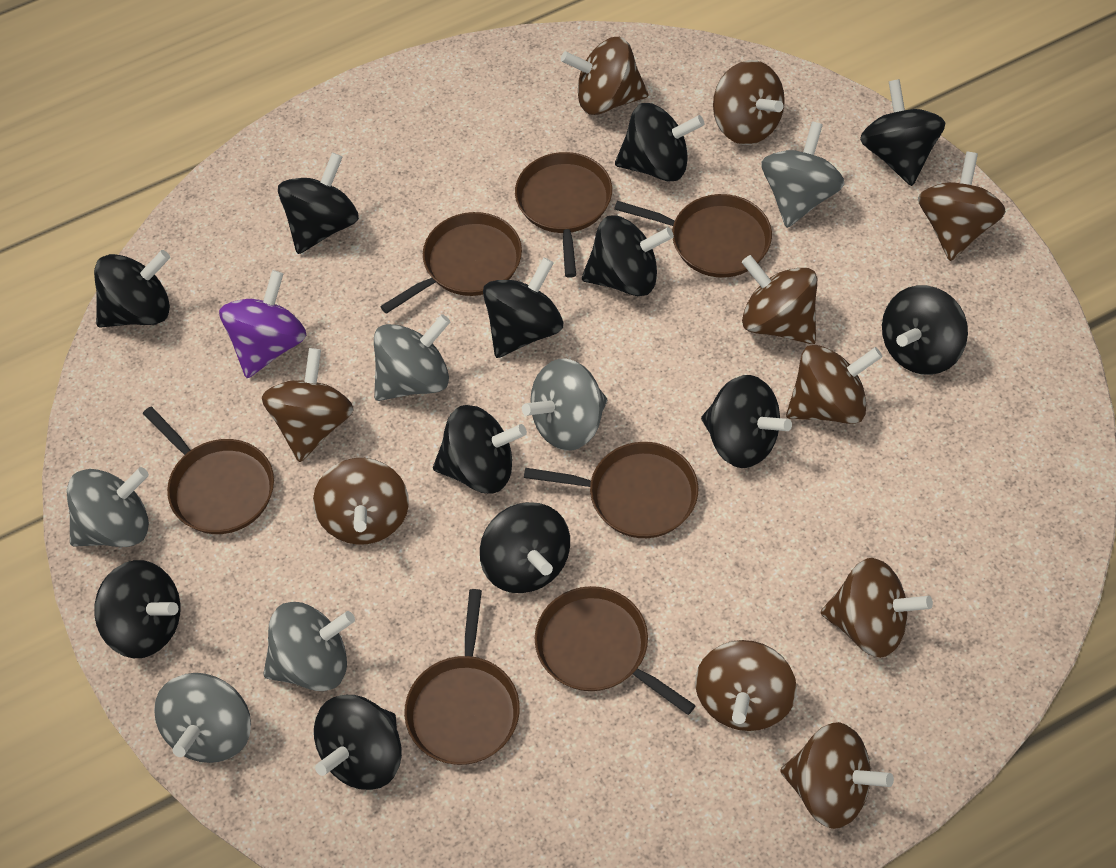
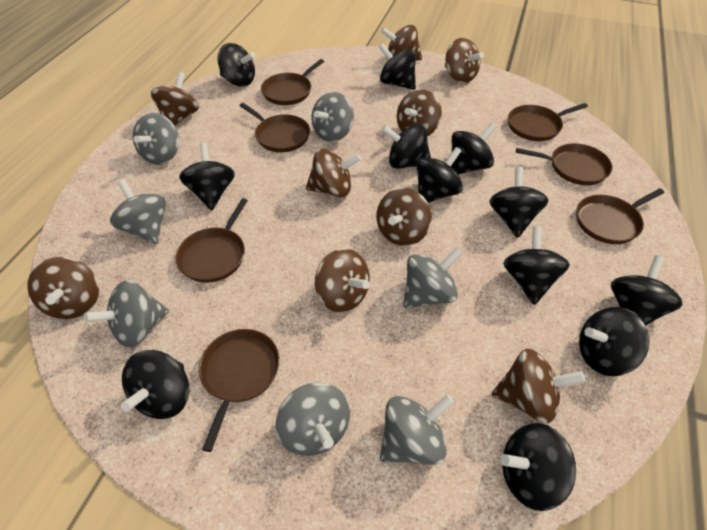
brown spinning top: [262,348,354,462] [313,458,409,545] [561,37,648,115] [695,640,797,731] [713,60,785,145] [741,255,817,344] [780,722,894,829] [786,345,882,424] [821,558,933,658] [918,152,1006,261] = 10 -> [27,257,99,319] [151,72,199,126] [306,148,361,197] [315,248,370,312] [376,188,432,246] [381,25,422,61] [397,89,442,137] [445,38,484,83] [492,348,585,424] = 9
grey spinning top: [67,467,149,547] [154,673,251,763] [263,602,355,691] [374,314,450,401] [522,358,607,451] [761,121,844,228] = 6 -> [84,280,169,347] [110,179,166,244] [133,113,179,165] [276,382,350,456] [311,92,354,142] [380,394,454,465] [403,247,462,308] = 7
purple spinning top: [219,270,307,378] = 1 -> none = 0

